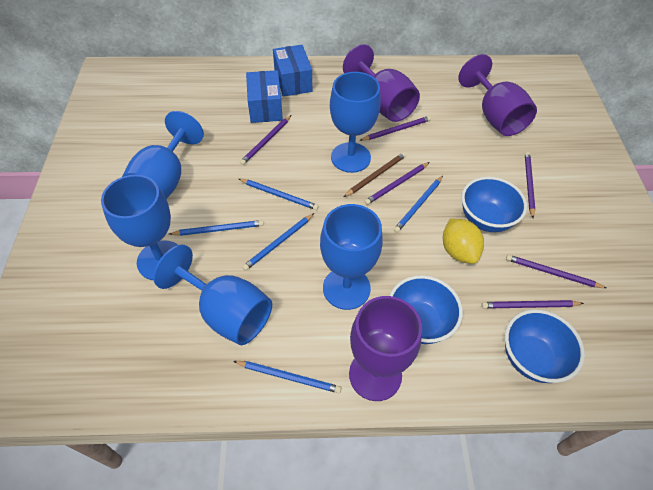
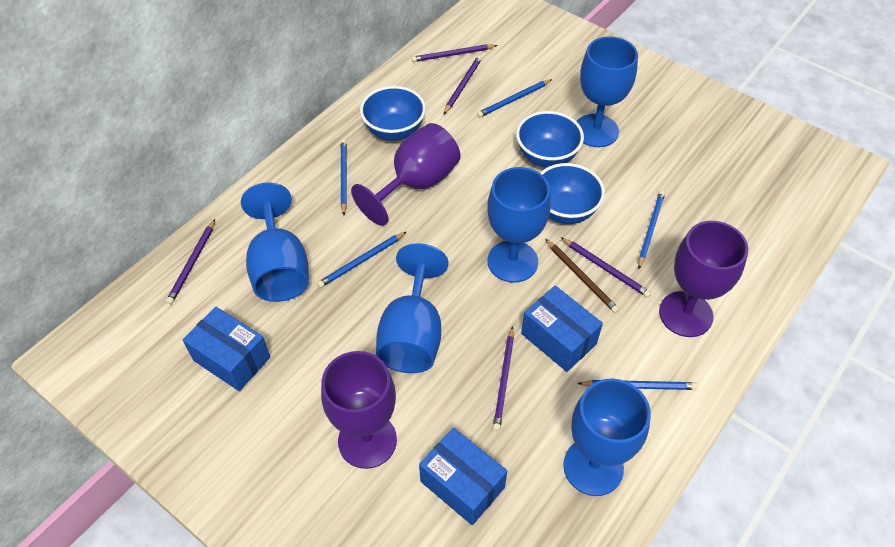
blue box: [246,70,283,123] [273,45,312,97] = 2 -> [183,307,270,391] [419,428,507,525] [521,286,603,372] = 3
purple pencil: [240,115,291,165] [359,116,431,141] [364,162,430,205] [482,300,584,309] [506,255,606,288] [525,152,535,218] = 6 -> [166,219,215,304] [412,44,497,62] [443,56,482,115] [493,326,514,431] [561,237,651,298] = 5
yellow lemon: [443,219,484,264] = 1 -> none = 0

